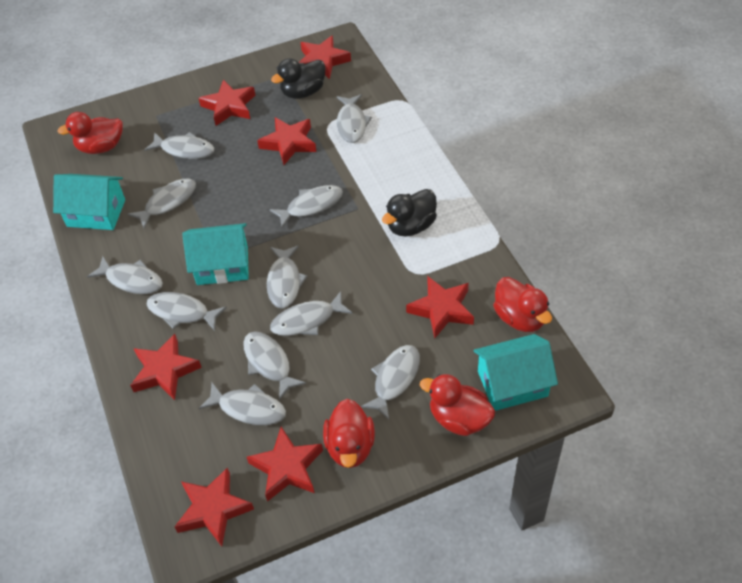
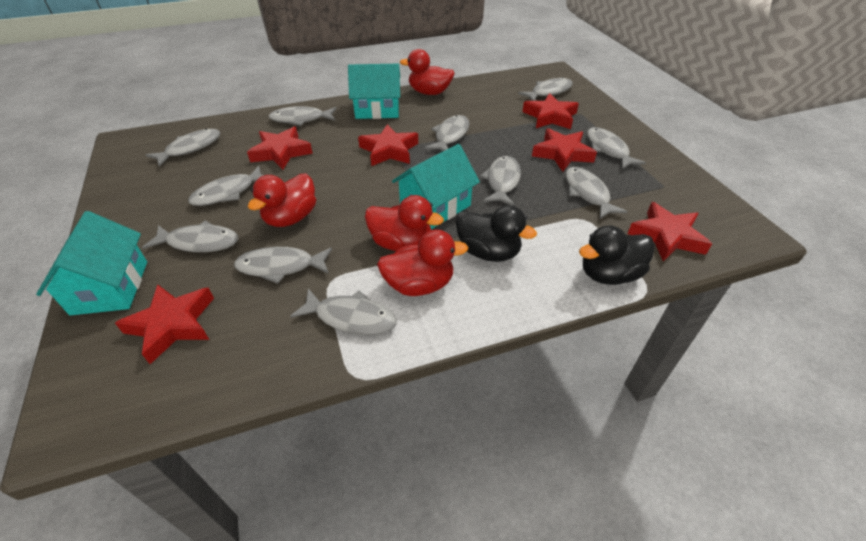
red star: [130,334,202,400] [175,467,254,547] [198,80,255,126] [247,427,323,502] [257,117,316,165] [299,35,351,79] [406,277,474,338] = 7 -> [115,284,214,364] [247,127,313,170] [358,124,418,166] [522,93,579,129] [532,128,597,172] [627,202,712,261] = 6

